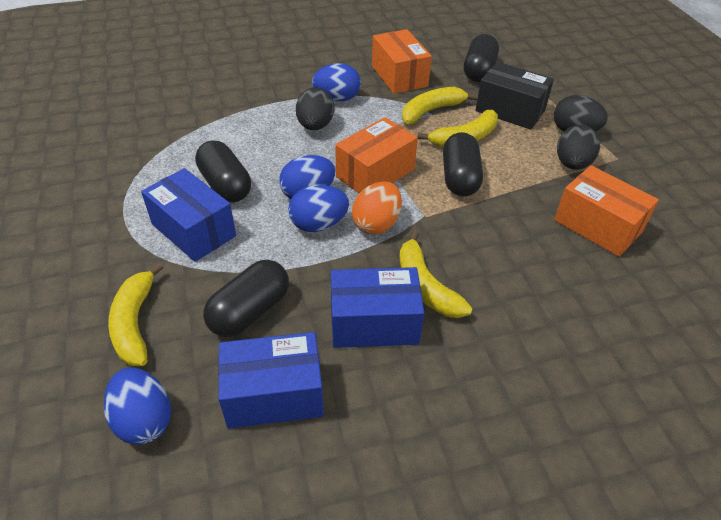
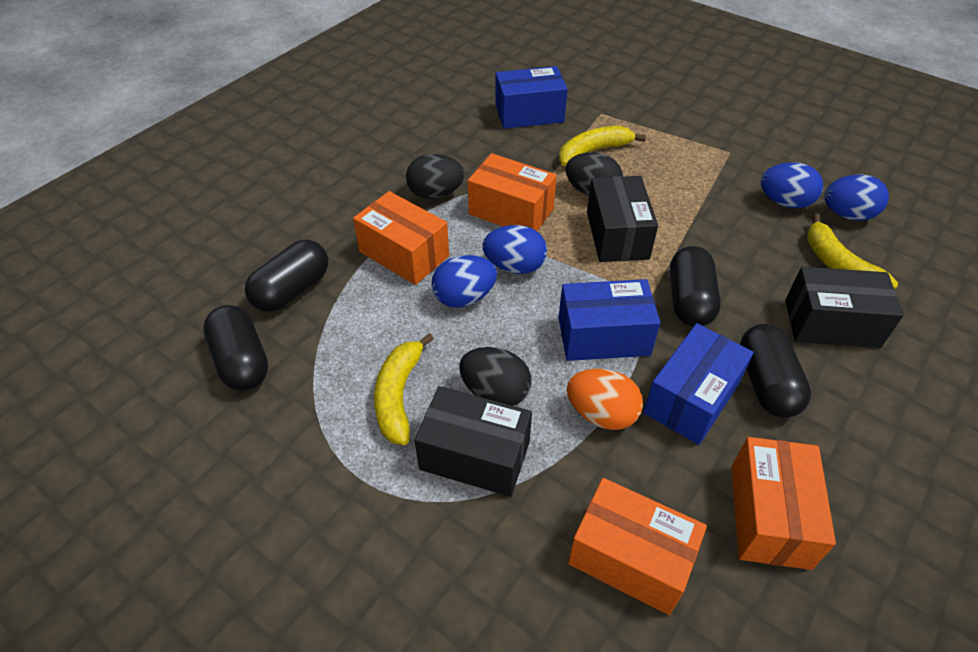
black box: [475,62,554,130] = 1 -> [414,386,532,497] [587,176,658,262] [785,267,904,348] = 3
orange box: [335,117,418,193] [372,29,432,94] [554,165,659,257] = 3 -> [353,191,449,285] [468,153,557,231] [568,478,707,615] [731,437,836,570] = 4
yellow banana: [108,263,163,366] [399,230,472,318] [402,87,478,124] [418,110,498,147] = 4 -> [374,333,434,445] [559,126,646,166] [807,213,898,289] = 3

